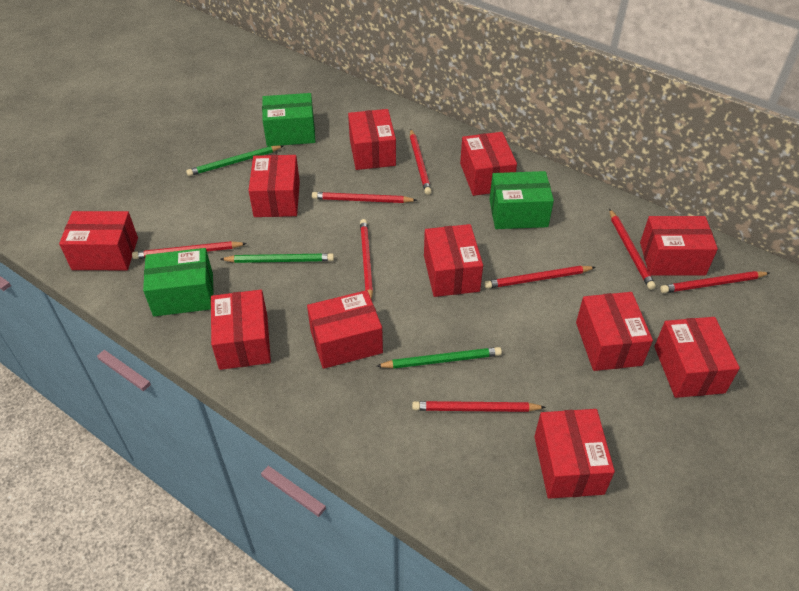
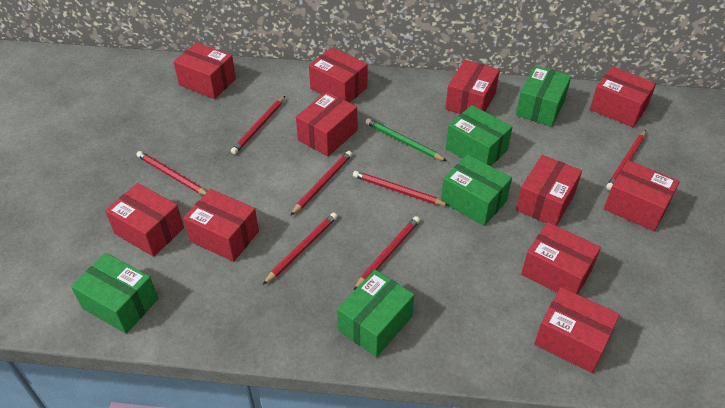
green box: [143,248,214,317] [262,93,315,146] [489,171,554,229] = 3 -> [71,253,158,334] [337,270,414,357] [441,154,512,226] [446,105,513,166] [516,65,571,127] = 5
green pencil: [186,145,283,176] [220,253,334,263] [377,347,502,369] = 3 -> [365,118,447,161] = 1
red pencil: [132,241,247,259] [312,192,417,203] [360,219,373,300] [410,130,432,195] [412,401,546,412] [484,266,596,289] [609,209,656,290] [660,271,769,293] = 8 -> [137,151,207,195] [231,96,285,154] [263,213,338,284] [290,151,352,216] [353,171,449,206] [354,216,420,290] [606,130,646,190] = 7

